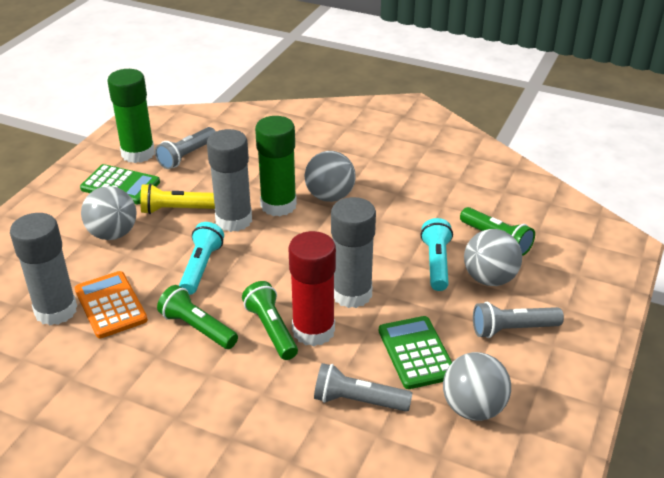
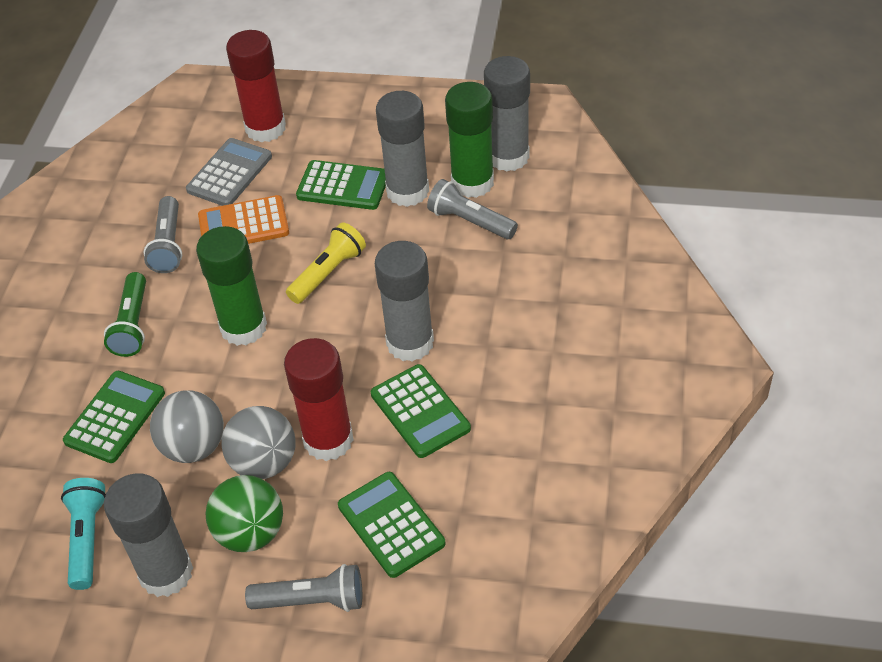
green ball: none = 0 -> [205,475,283,552] = 1
green calculator: [80,164,160,204] [379,316,452,389] = 2 -> [63,371,165,463] [296,160,386,210] [338,472,445,578] [371,364,471,458] = 4
green flashlight: [157,285,238,349] [242,281,298,360] [460,207,535,256] = 3 -> [104,272,146,357] = 1
grey ball: [81,186,137,240] [305,151,356,202] [443,352,511,421] [464,229,522,286] = 4 -> [150,390,224,463] [221,406,296,479] = 2
grey calculator: none = 0 -> [186,138,272,206] = 1
grey glue stick: [10,213,77,325] [207,129,252,232] [331,197,376,308] = 3 -> [104,473,193,597] [375,241,434,362] [376,91,429,207] [484,56,530,172] = 4
red glue stick: [289,231,336,346] = 1 -> [226,30,286,142] [284,338,354,461] = 2
turquoise flashlight: [179,222,224,295] [420,218,453,291] = 2 -> [61,478,106,590] = 1

